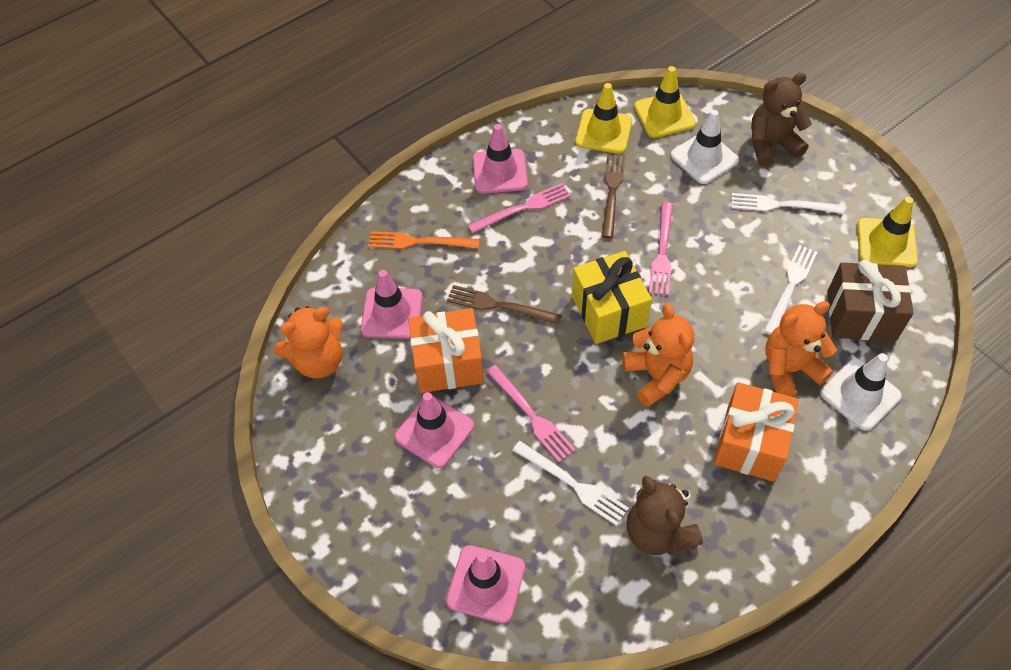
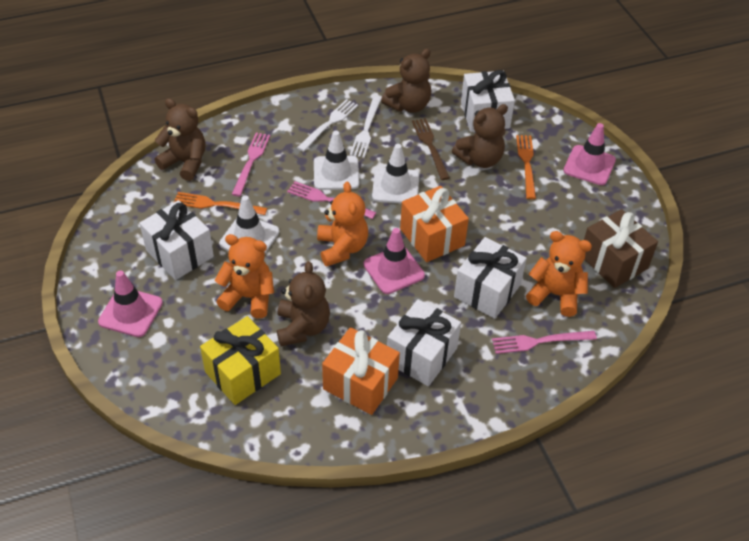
brown fork: [447,285,562,325] [601,153,625,238] = 2 -> [412,118,450,180] = 1
brown teddy bear: [626,476,703,555] [751,73,812,166] = 2 -> [155,98,206,181] [277,261,330,347] [381,49,431,113] [452,104,508,168] = 4
orange fork: [368,231,480,249] = 1 -> [173,192,267,215] [516,135,536,199] = 2
pink traffic cone: [361,270,423,339] [395,392,474,468] [446,545,525,624] [473,124,528,194] = 4 -> [98,270,163,337] [363,228,425,294] [563,123,616,185] = 3
white fork: [512,441,629,526] [731,193,844,214] [763,245,817,335] = 3 -> [297,99,358,152] [350,97,381,158] = 2
white gift: none = 0 -> [139,200,214,280] [387,299,461,386] [454,237,527,319] [461,70,515,132] = 4
white traffic cone: [671,110,739,184] [820,353,902,430] = 2 -> [219,195,279,254] [314,131,359,190] [372,144,419,204] = 3
yellow traffic cone: [575,83,632,154] [634,66,696,138] [857,196,918,268] = 3 -> none = 0

